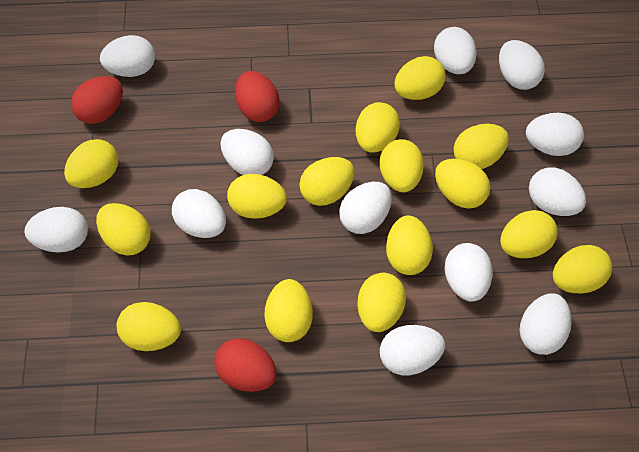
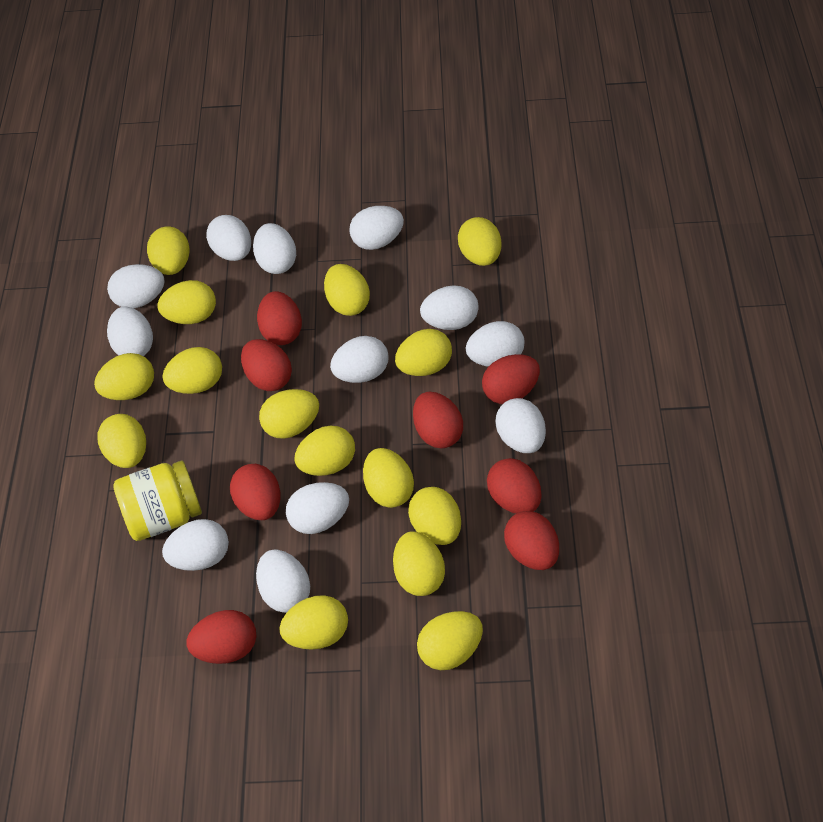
red egg: [71,76,123,124] [214,338,277,392] [235,71,279,122] = 3 -> [186,610,256,664] [230,464,281,520] [241,339,292,391] [257,291,302,345] [413,392,463,448] [482,354,540,404] [487,458,542,514] [504,511,559,570] = 8
yellow jar: none = 0 -> [113,460,202,541] = 1

